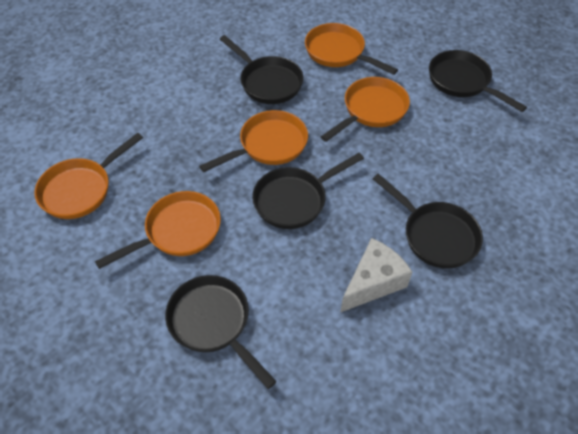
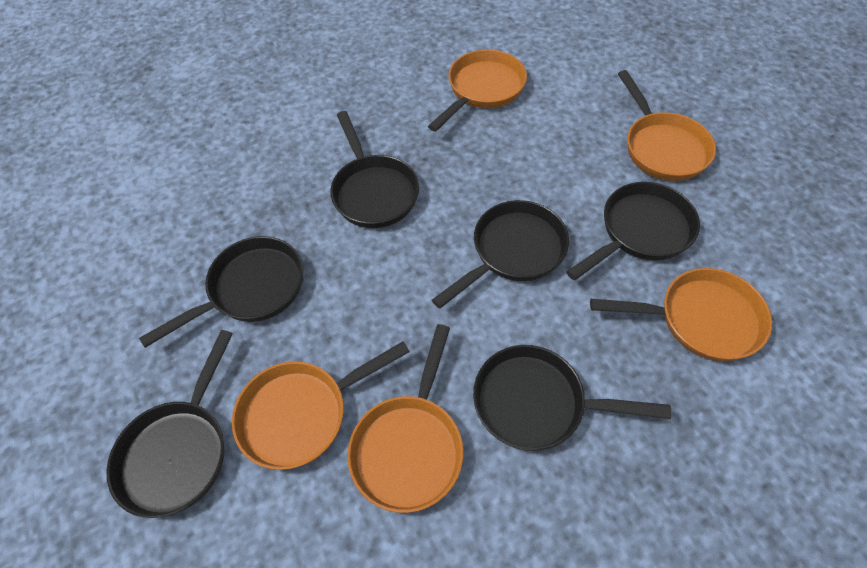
black pan: [165,275,277,389] [220,35,303,104] [252,153,364,229] [373,174,483,269] [429,50,527,112] = 5 -> [106,330,233,518] [139,236,303,348] [330,111,419,228] [432,200,569,309] [473,345,671,451] [566,182,700,280] = 6
white cheese: [340,238,412,313] = 1 -> none = 0

